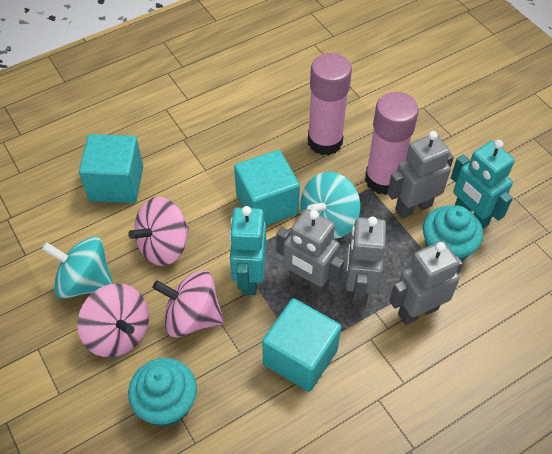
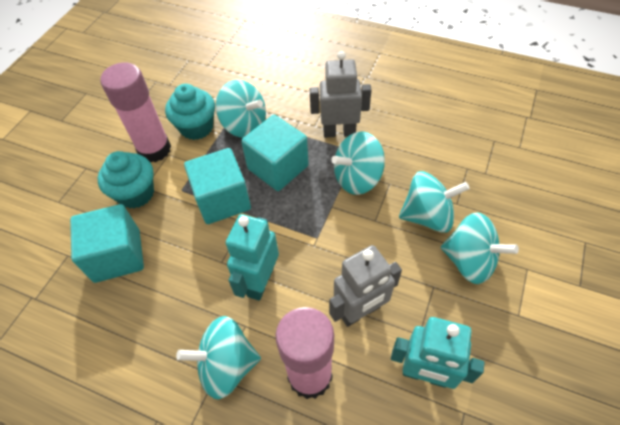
grey robot: [276,209,344,296] [346,217,386,306] [387,131,454,219] [389,241,463,325] = 4 -> [310,51,371,138] [329,245,402,327] = 2
pink spinning top: [77,283,149,357] [128,197,189,266] [152,271,224,337] = 3 -> none = 0
turquoise spinning top: [42,237,113,299] [301,172,360,239] = 2 -> [176,316,261,400] [216,80,266,138] [331,131,385,195] [399,171,470,233] [441,212,519,284] = 5

